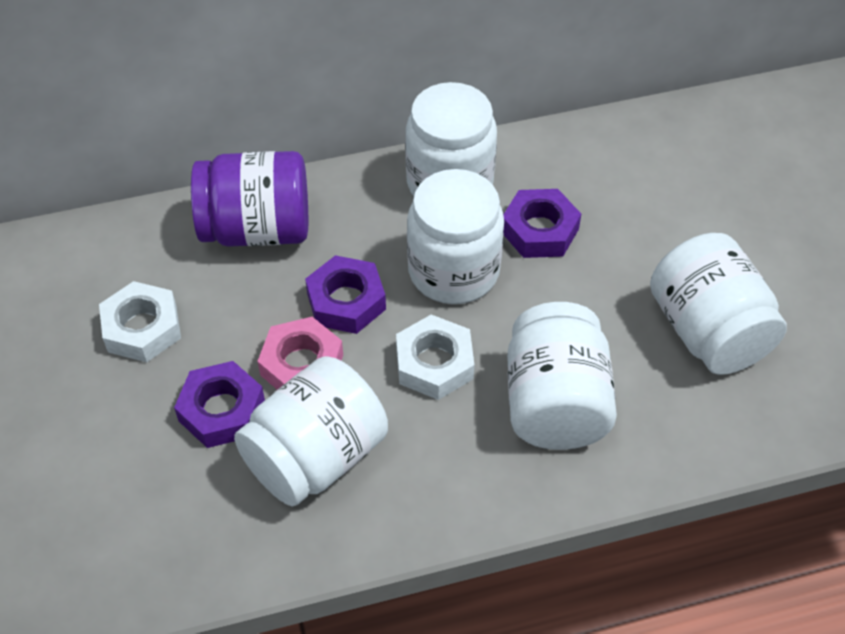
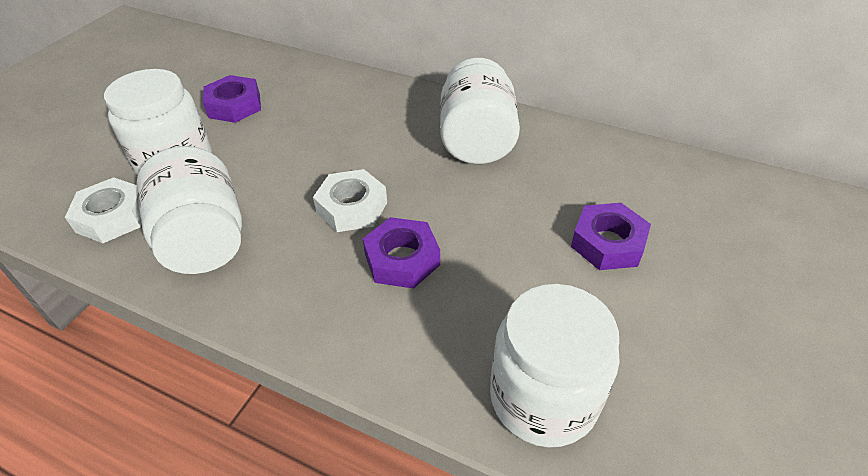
pink nut: [258,317,343,390] = 1 -> none = 0
purple jar: [191,151,308,247] = 1 -> none = 0
white jar: [234,356,388,507] [405,82,497,196] [407,169,504,304] [507,302,617,450] [650,233,787,375] = 5 -> [104,69,212,175] [136,146,242,274] [440,58,520,164] [490,284,620,448] = 4

